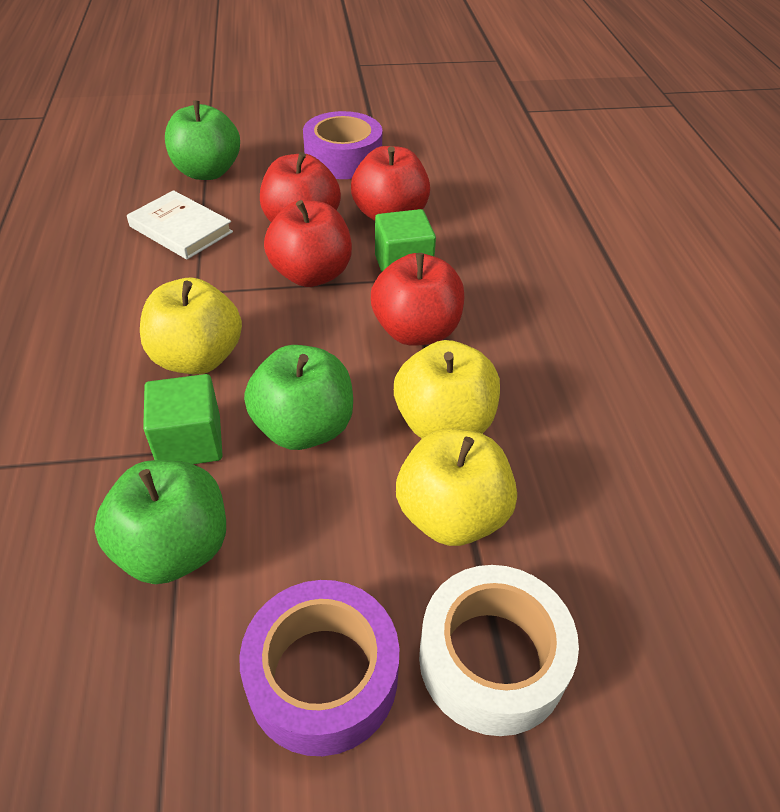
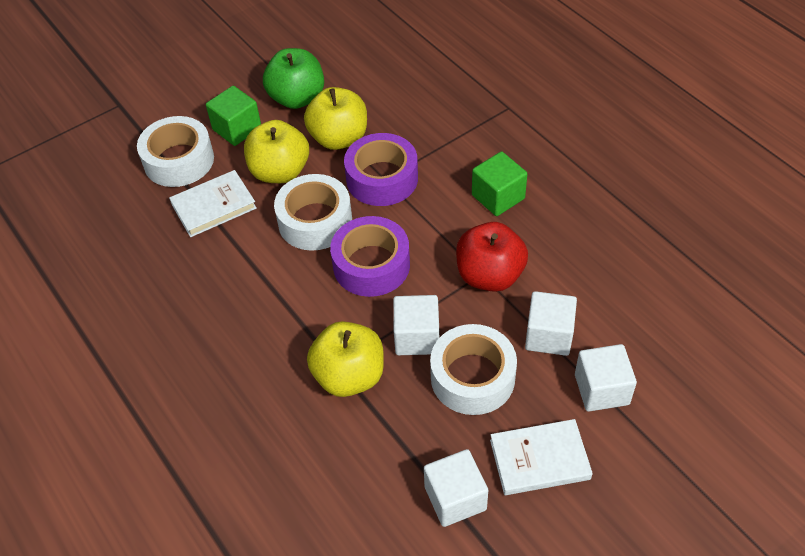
green apple: [94,460,226,584] [165,101,240,180] [244,345,353,450] = 3 -> [263,48,324,109] = 1
red apple: [260,152,341,222] [264,200,352,287] [351,146,430,221] [371,253,464,346] = 4 -> [456,222,528,292] = 1
white book: [127,190,233,260] = 1 -> [169,170,257,237] [490,419,593,495] = 2
white cube: none = 0 -> [393,295,439,355] [424,449,488,527] [525,291,577,356] [575,344,637,412] = 4
white tape: [419,565,579,736] = 1 -> [137,116,214,187] [274,174,352,251] [430,324,517,415] = 3

